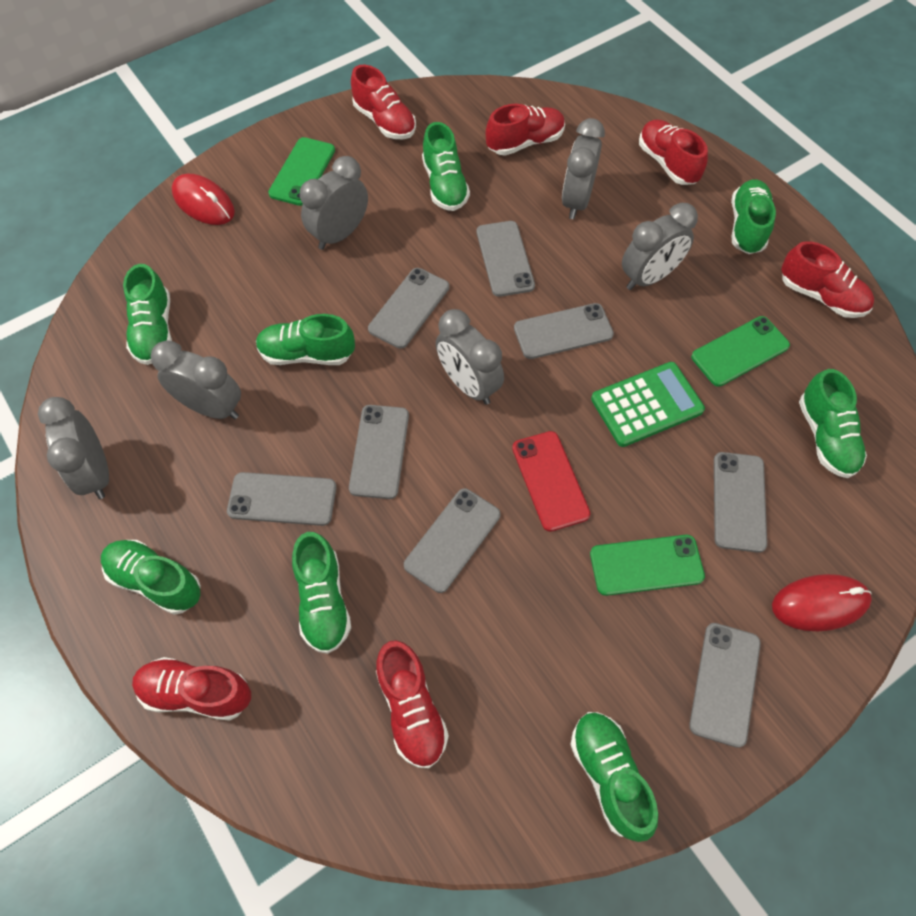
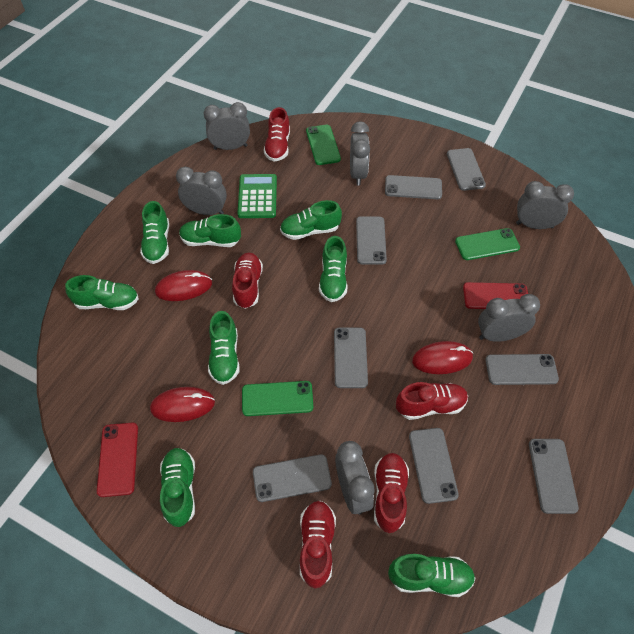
red mouse: [171,174,235,225] [772,574,872,631] = 2 -> [150,387,215,422] [155,270,212,301] [412,341,473,374] = 3
red phone: [512,431,591,532] = 1 -> [97,422,138,497] [463,282,528,309] = 2
red shoe: [132,657,251,721] [351,65,416,139] [376,640,449,768] [486,104,565,156] [639,119,708,185] [781,241,874,318] = 6 -> [232,253,263,309] [264,107,290,162] [300,501,336,588] [374,453,409,533] [396,382,468,420] = 5

